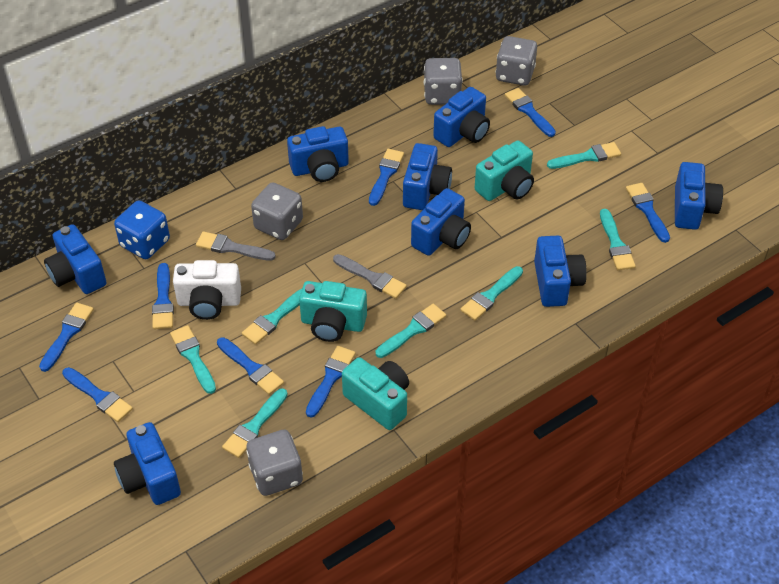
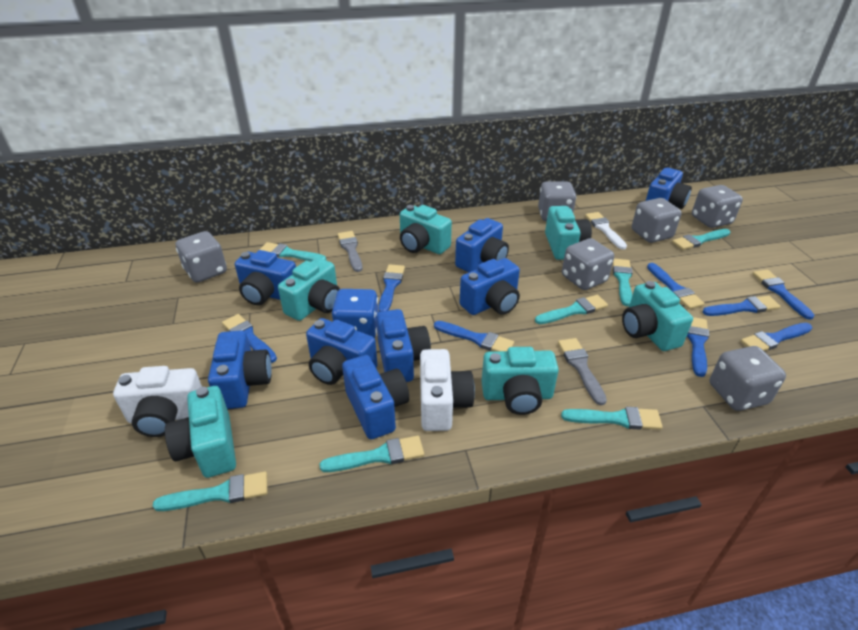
grey dice: [246,430,303,496] [251,182,303,240] [424,58,463,105] [496,36,537,86] = 4 -> [176,231,227,283] [538,182,576,221] [562,238,614,290] [632,198,682,243] [692,185,743,228] [709,346,786,411] = 6
turquoise camera: [299,281,367,342] [342,357,409,430] [475,140,534,201] = 3 -> [165,386,236,478] [278,258,340,321] [400,205,452,254] [481,347,559,415] [545,206,592,260] [622,281,693,351] = 6
white brush: none = 0 -> [585,212,627,250] = 1
white camera: [173,260,241,320] = 1 -> [113,366,202,437] [420,349,475,431] = 2

